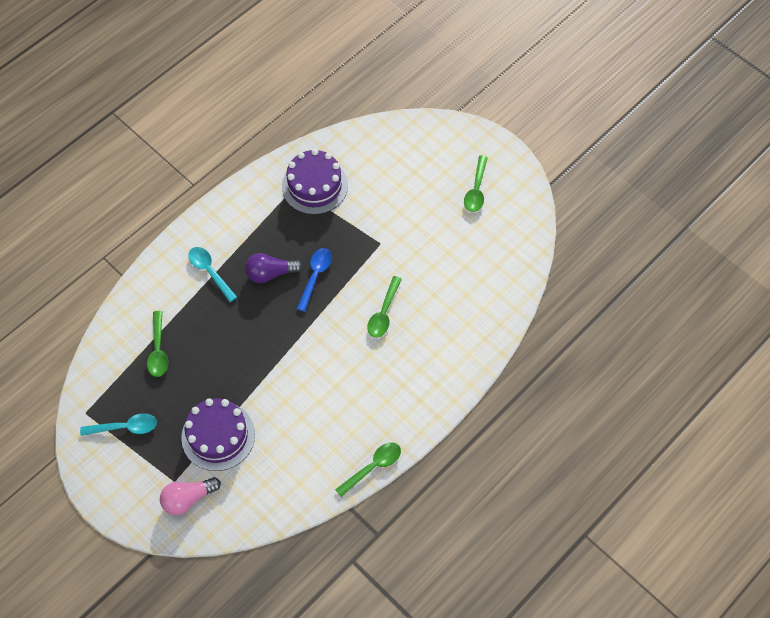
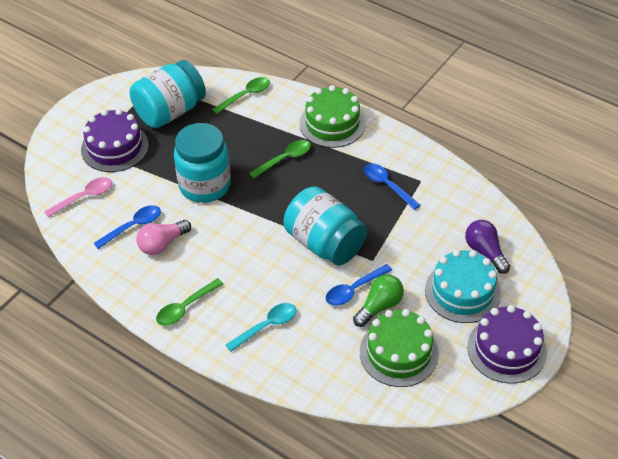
blue spoon: [297,248,332,312] = 1 -> [94,205,161,249] [326,264,392,306] [363,163,420,210] = 3
green cake: none = 0 -> [299,85,366,148] [360,309,439,387] = 2
green light bulb: none = 0 -> [353,274,404,327] = 1
green spoon: [147,311,168,377] [335,442,401,497] [367,276,402,338] [464,156,488,212] = 4 -> [156,278,223,326] [212,77,270,114] [249,140,311,179] = 3
pink spoon: none = 0 -> [45,177,112,218] = 1
turquoise cake: none = 0 -> [425,250,501,323] = 1
turquoise jar: none = 0 -> [129,60,206,128] [174,123,231,203] [284,186,367,266] = 3
turquoise spoon: [80,413,157,436] [188,247,237,302] = 2 -> [226,303,296,352] = 1

